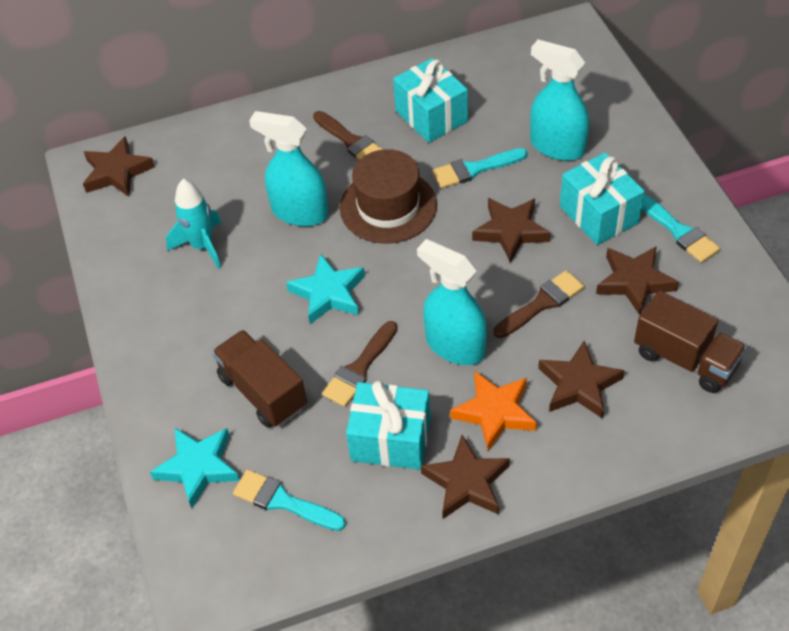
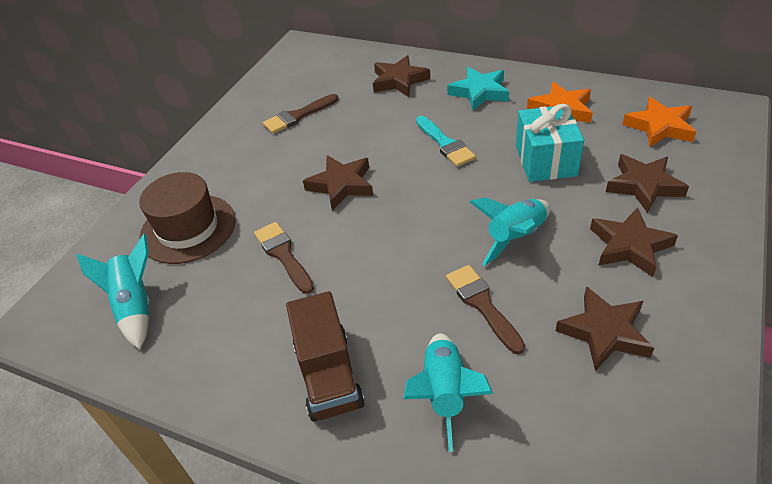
brown truck: [212,330,307,428] [634,291,747,393] = 2 -> [286,291,365,422] = 1
orange star: [450,371,537,451] = 1 -> [527,82,593,123] [622,97,696,147] = 2
turquoise brush: [233,470,346,531] [432,148,528,188] [642,194,720,263] = 3 -> [416,116,476,167] = 1
turquoise gift: [346,381,430,470] [393,58,468,143] [560,153,645,245] = 3 -> [516,104,584,182] = 1
turquoise rocket: [166,179,222,269] = 1 -> [76,234,150,349] [403,333,493,452] [470,197,550,266] = 3
turquoise spray bottle: [249,111,329,227] [417,239,487,365] [530,40,589,161] = 3 -> none = 0
turquoise star: [150,427,240,508] [286,253,365,324] = 2 -> [447,67,509,110] = 1

